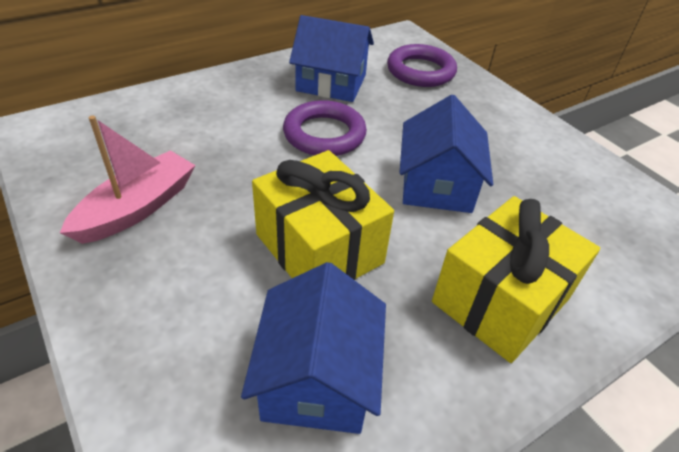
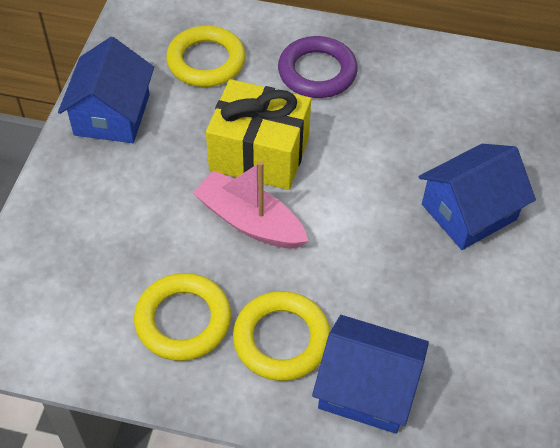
purple ring: [283,100,367,156] [387,44,457,87] = 2 -> [278,36,358,98] = 1
yellow gift: [252,150,394,280] [432,196,600,363] = 2 -> [206,79,311,190] = 1
yellow ring: none = 0 -> [134,273,231,361] [166,26,246,87] [233,291,331,381] = 3

